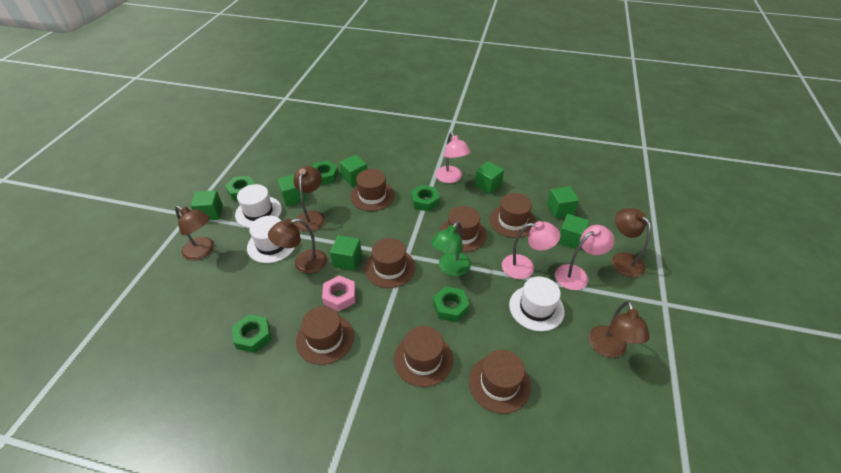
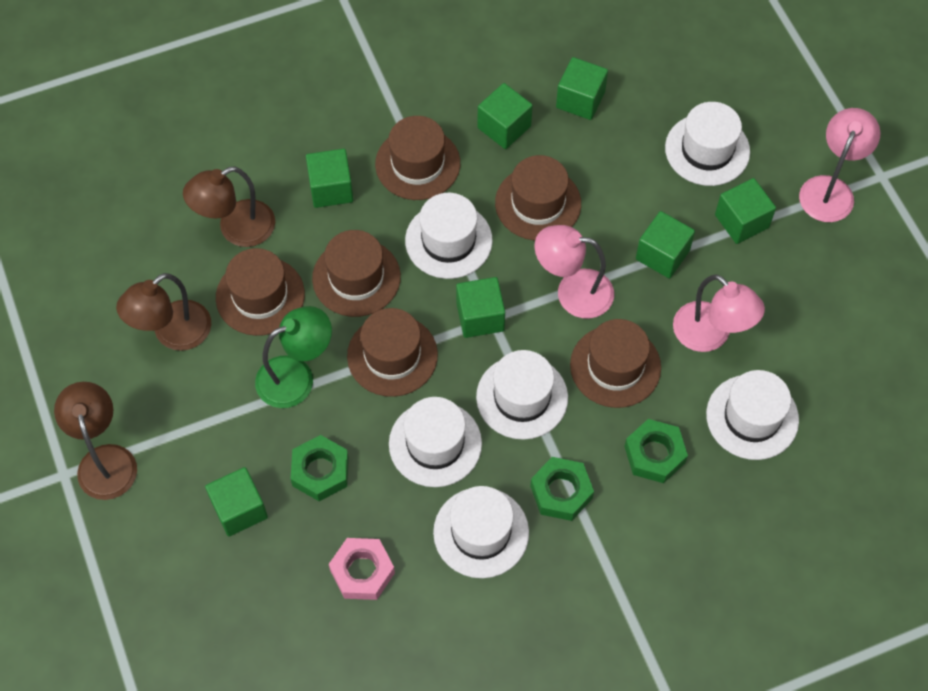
brown hat: [296,306,354,365] [350,169,395,211] [365,238,415,288] [394,326,453,387] [439,206,487,252] [469,350,531,414] [489,193,536,238] = 7 -> [216,248,305,336] [312,230,401,317] [347,308,438,397] [375,116,460,200] [495,155,581,241] [570,319,661,408] = 6
brown lamp: [175,206,214,260] [268,218,327,274] [293,166,325,232] [589,301,650,358] [612,208,651,278] = 5 -> [54,382,137,500] [116,273,211,351] [183,166,275,247] = 3
green nut: [225,176,255,201] [232,314,271,353] [312,161,339,185] [411,185,440,212] [433,286,470,322] = 5 -> [290,435,349,501] [530,457,594,521] [624,419,688,483] = 3
white hat: [235,184,282,228] [247,216,295,263] [509,276,565,331] = 3 -> [389,397,482,487] [405,193,493,279] [433,486,529,578] [476,350,568,440] [665,102,750,186] [706,370,799,460] = 6

